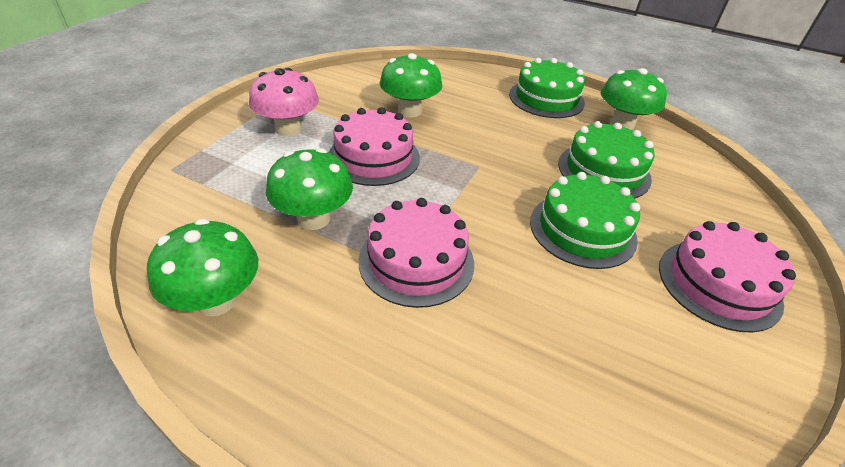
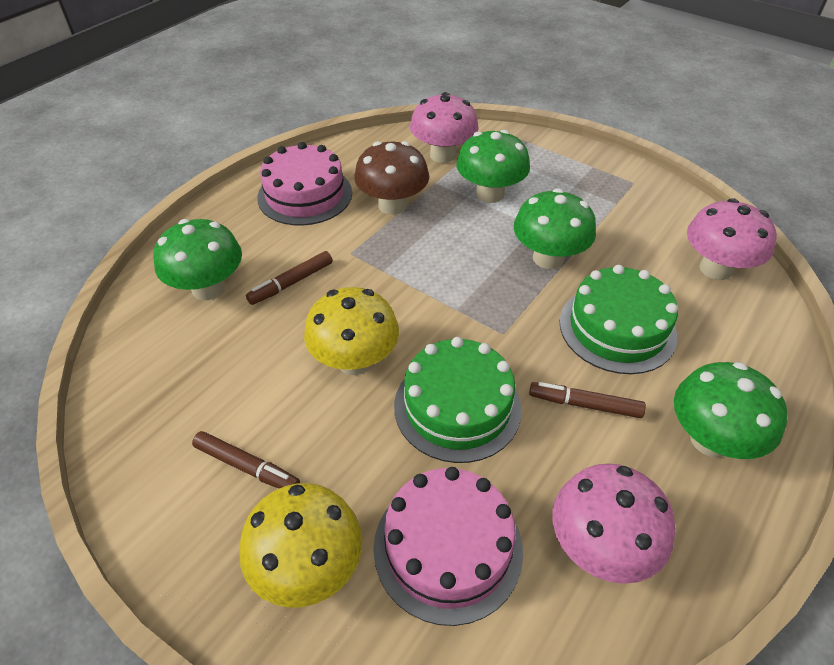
brown marker: none = 0 -> [192,431,300,489] [246,251,333,305] [529,382,646,418] = 3
brown mushroom: none = 0 -> [354,141,429,215] = 1
green cake: [509,58,585,118] [530,172,640,269] [558,121,655,198] = 3 -> [394,337,522,463] [560,265,678,374] = 2
pink cake: [328,107,420,186] [359,198,474,308] [659,221,796,332] = 3 -> [257,142,352,226] [373,467,523,626] = 2
pink mushroom: [249,68,319,137] = 1 -> [410,92,479,163] [552,463,675,584] [687,198,777,280] = 3
yellow mushroom: none = 0 -> [239,483,362,608] [304,287,399,375] = 2

